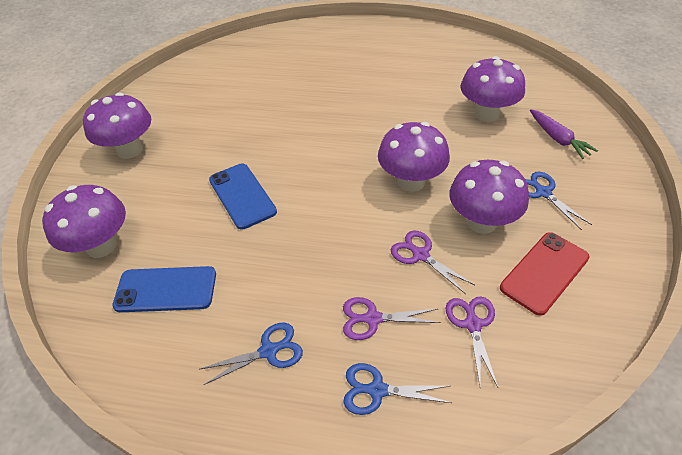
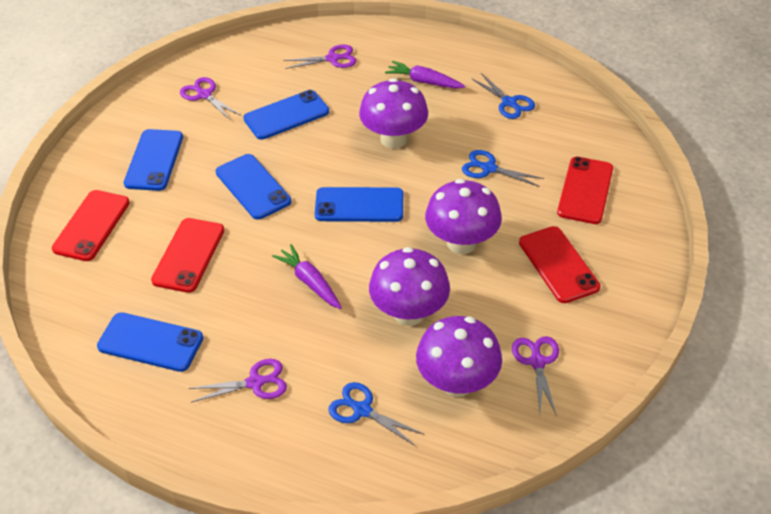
blue phone: [112,266,216,312] [209,164,277,230] = 2 -> [97,312,203,372] [124,129,183,191] [216,154,292,220] [243,90,329,140] [315,187,403,222] = 5
purple carrot: [530,109,598,159] = 1 -> [272,244,342,309] [385,61,465,89] = 2
purple mushroom: [42,185,126,258] [83,92,151,159] [378,122,450,192] [449,160,529,234] [461,56,525,122] = 5 -> [359,78,428,148] [369,247,450,326] [416,316,502,397] [425,179,502,254] = 4
purple scissors: [343,297,441,340] [391,231,475,294] [445,297,498,387] = 3 -> [180,77,240,121] [188,359,287,403] [283,45,356,69] [512,336,559,416] = 4
red phone: [500,232,589,316] = 1 -> [52,190,130,261] [151,218,224,293] [519,226,601,303] [557,157,613,224] = 4

